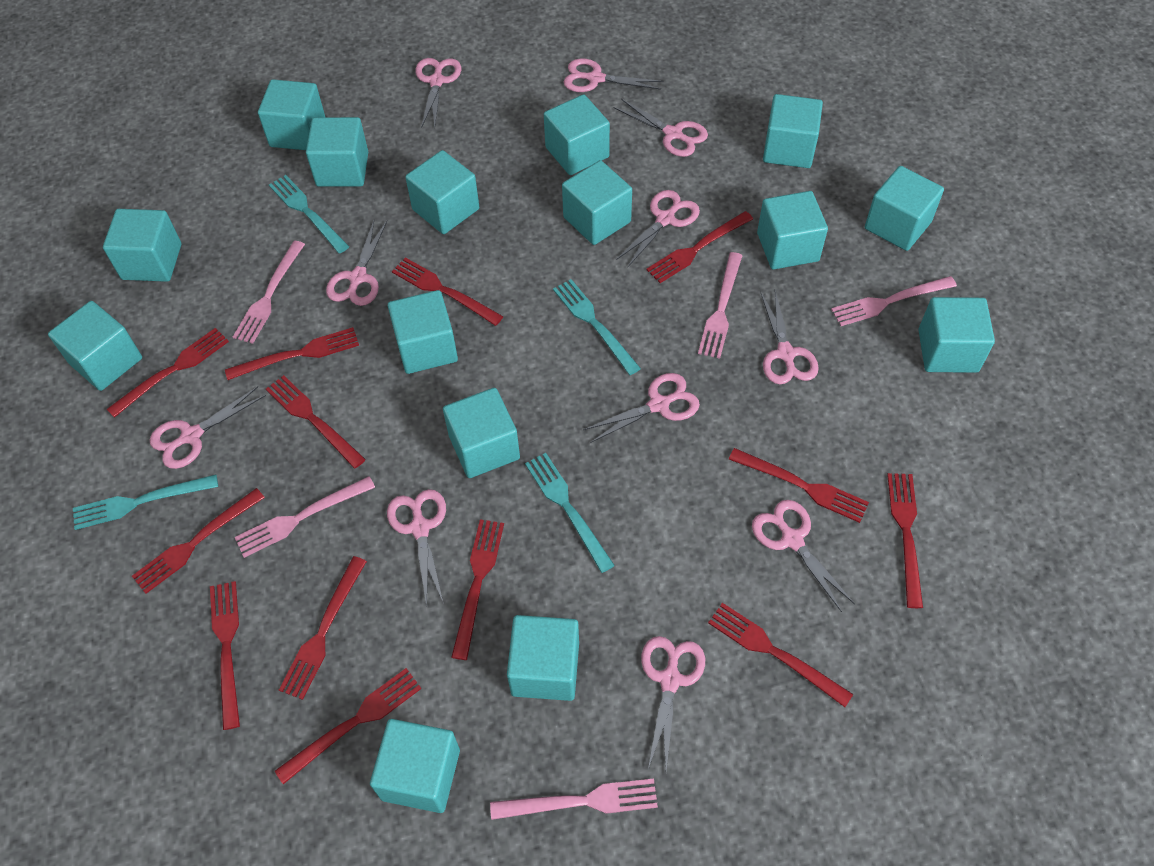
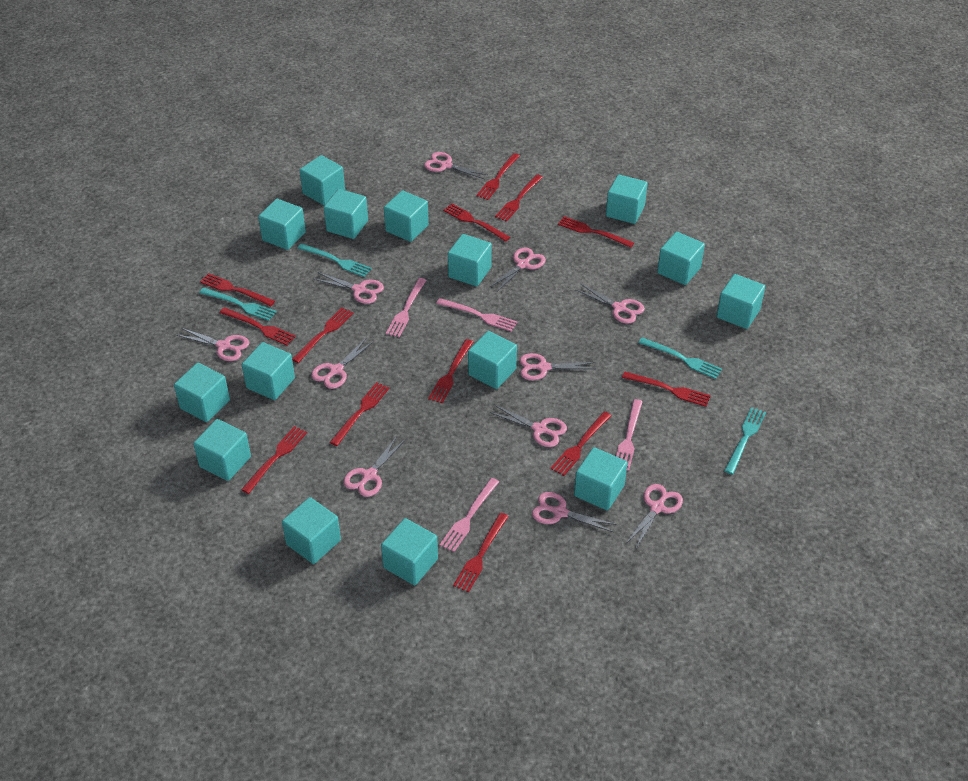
pink fork: [233,241,305,344] [235,476,375,558] [490,779,658,820] [698,252,743,359] [831,276,957,326] = 5 -> [386,278,426,337] [436,298,518,332] [440,478,499,552] [616,399,643,471] = 4

